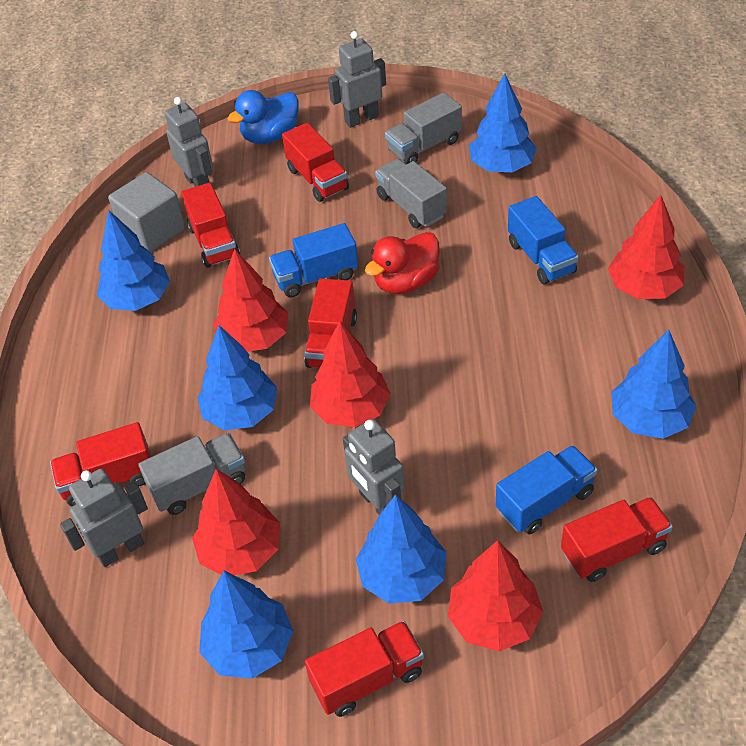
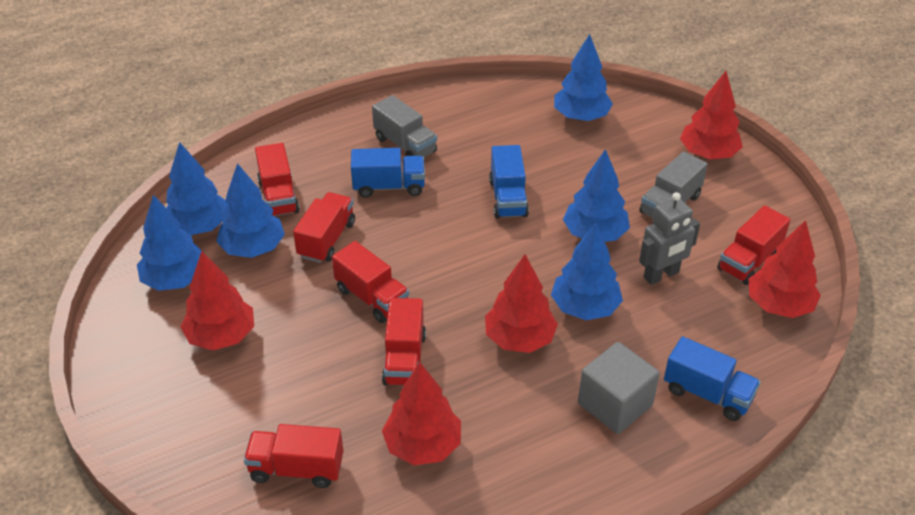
blue duck: [227,90,299,144] = 1 -> none = 0
grey robot: [60,469,148,567] [165,97,213,187] [328,31,386,128] [343,419,405,515] = 4 -> [639,192,700,285] = 1
grey truck: [138,433,245,515] [375,159,447,228] [385,92,462,165] = 3 -> [372,95,437,157] [640,151,708,218] = 2
red duck: [365,232,440,294] = 1 -> none = 0

